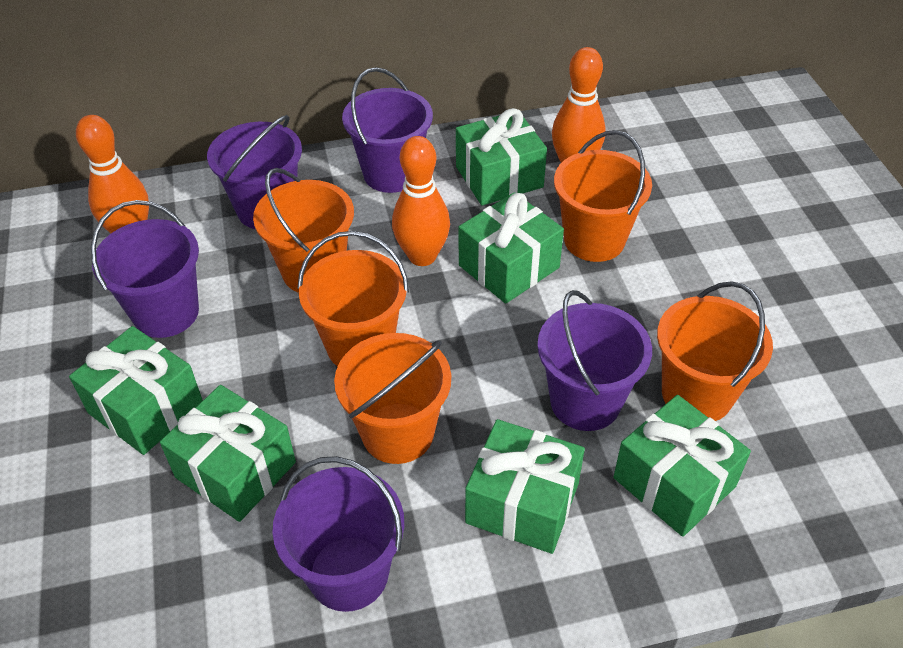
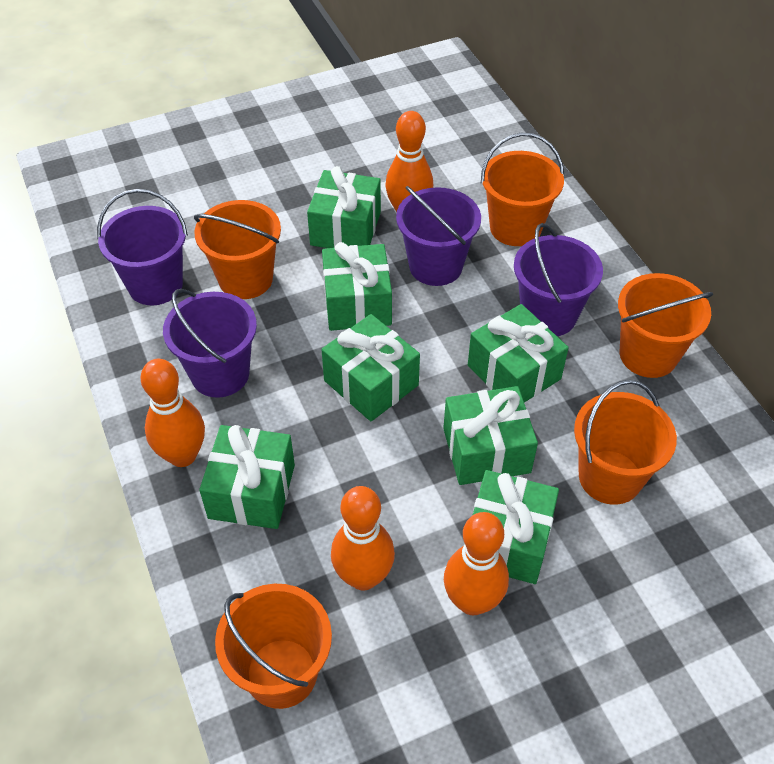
green gift: [69,326,203,455] [160,385,296,522] [456,108,547,205] [459,192,564,304] [465,419,585,554] [614,395,751,537] = 6 -> [199,425,295,529] [307,166,381,248] [321,314,420,421] [322,242,392,331] [443,386,538,485] [468,304,569,403] [472,470,559,584] = 7
orange bowling pin: [76,115,149,233] [392,136,450,266] [552,47,606,163] = 3 -> [140,359,205,467] [331,486,395,591] [385,111,433,212] [444,512,509,615] = 4
purple bucket: [91,200,199,338] [207,115,302,229] [272,456,404,612] [342,67,433,193] [537,290,652,431] = 5 -> [97,189,188,305] [163,289,257,398] [396,186,481,286] [514,223,603,336] = 4

